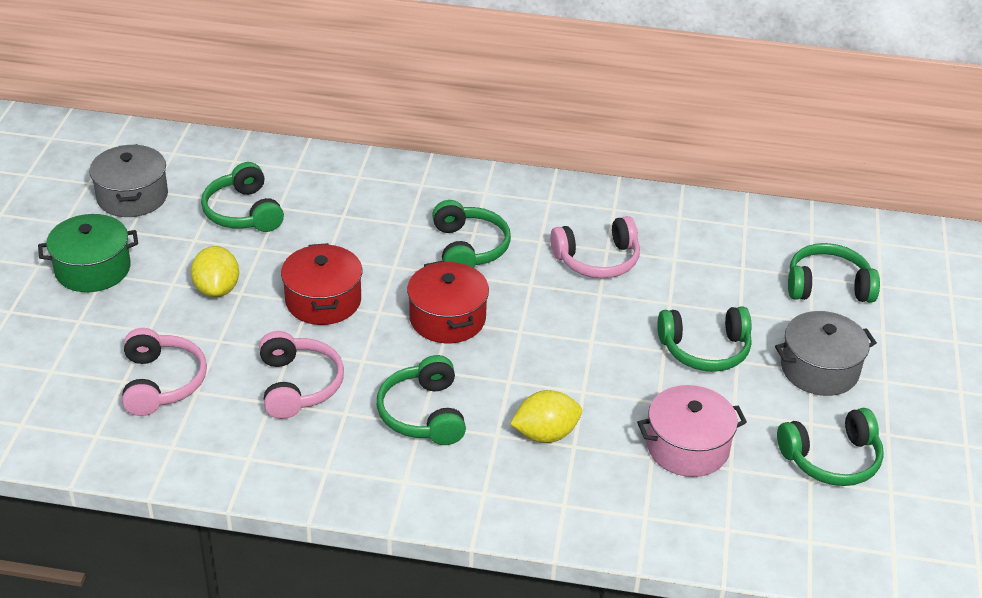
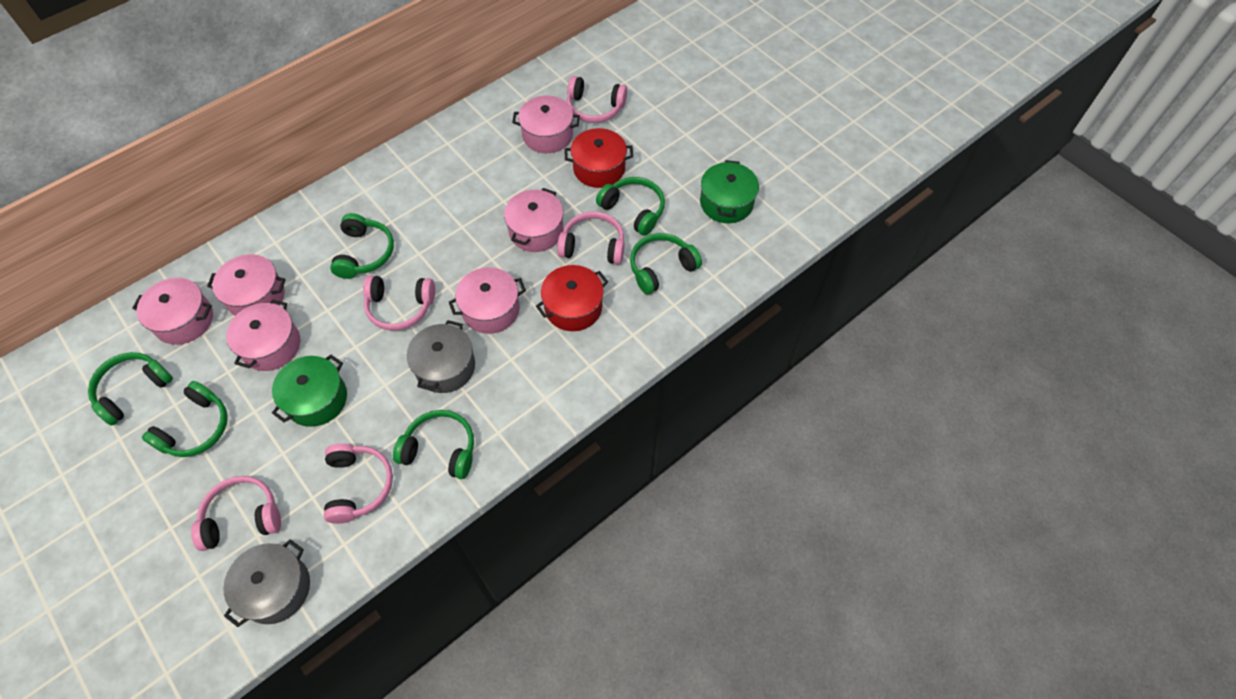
green pot: [38,214,138,292] = 1 -> [272,354,347,427] [700,160,759,223] = 2
pink headphones: [122,328,207,416] [259,331,344,419] [550,216,640,278] = 3 -> [191,476,281,551] [324,443,393,524] [363,275,435,331] [557,212,625,265] [566,76,627,123] = 5
pink pot: [637,385,747,477] = 1 -> [132,278,213,345] [207,254,286,316] [226,299,300,371] [449,267,526,334] [504,188,564,252] [512,95,580,153] = 6
yellow lemon: [191,246,239,297] [510,390,582,443] = 2 -> none = 0

